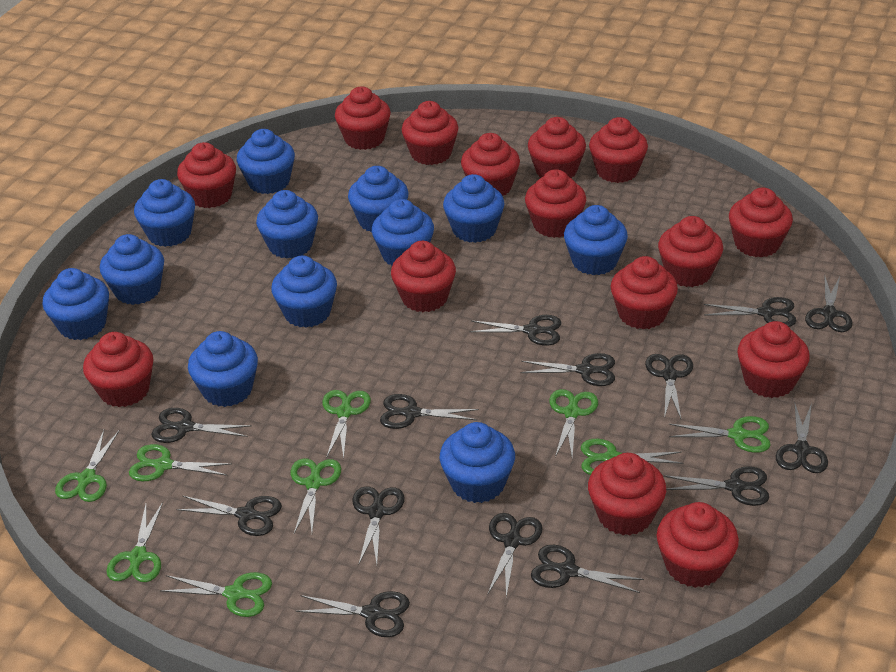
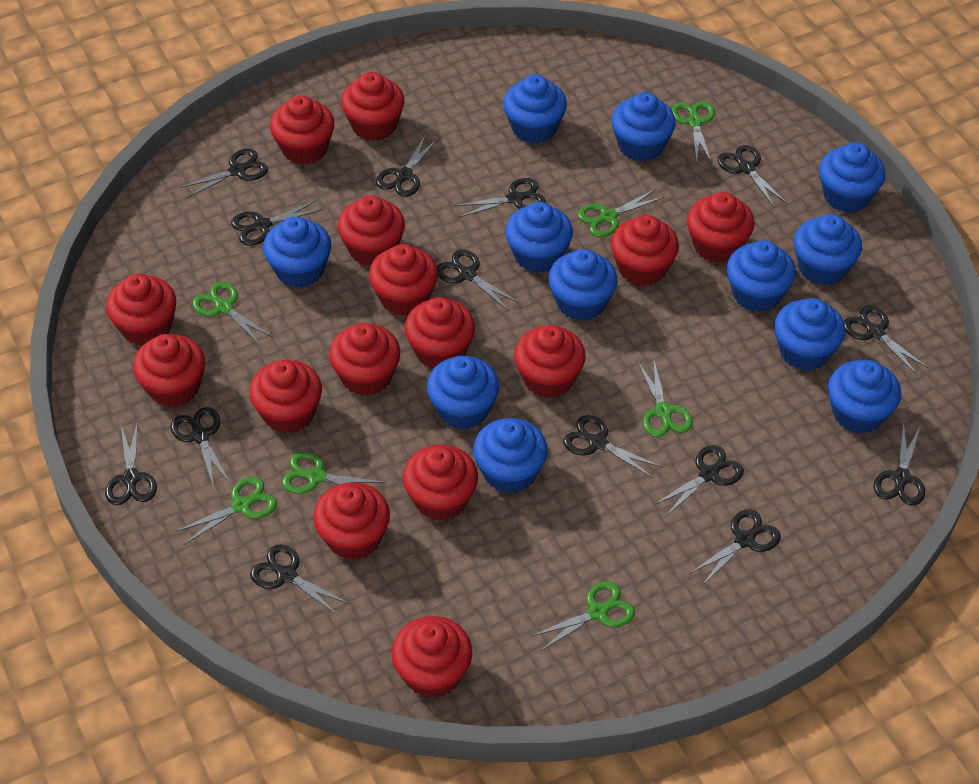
green scissors: [55,430,120,502] [106,502,163,582] [129,444,232,481] [160,572,272,617] [290,458,341,533] [322,390,371,459] [549,389,598,457] [581,439,683,475] [669,416,771,453] = 9 -> [175,477,277,545] [192,282,272,346] [282,452,386,494] [532,581,635,651] [578,189,665,237] [638,357,693,437] [672,101,715,163] = 7

